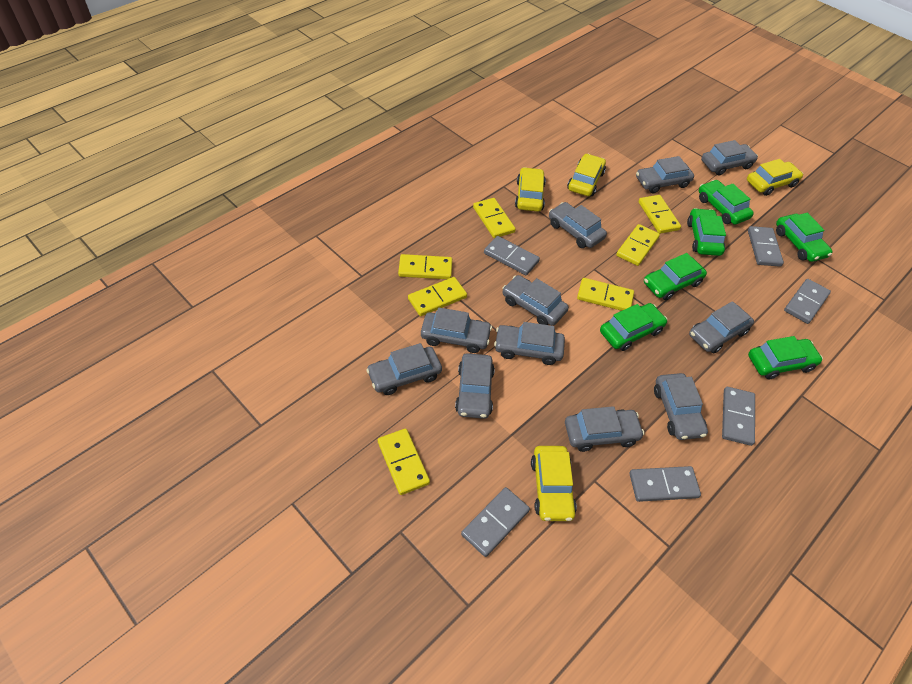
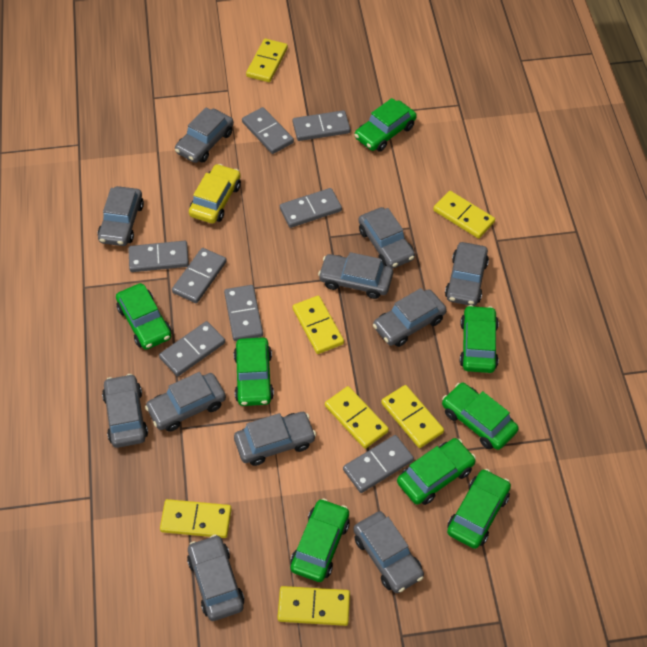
green car: [600,303,668,351] [644,253,707,300] [687,208,726,256] [699,180,754,225] [748,336,823,380] [776,213,833,262] = 6 -> [116,283,172,350] [234,337,274,406] [290,498,350,582] [355,98,417,152] [397,438,476,505] [442,383,519,450] [447,469,511,549] [460,305,499,373] = 8
grey domino: [461,487,530,557] [484,236,540,275] [629,466,701,502] [722,387,755,446] [748,226,784,267] [784,279,831,324] = 6 -> [128,241,189,272] [159,321,225,376] [172,248,227,303] [224,285,263,341] [242,107,294,154] [280,188,342,228] [293,110,350,141] [343,435,414,493] = 8
yellow car: [515,167,546,212] [531,446,577,521] [567,154,606,196] [747,159,803,196] = 4 -> [189,164,241,223] = 1

